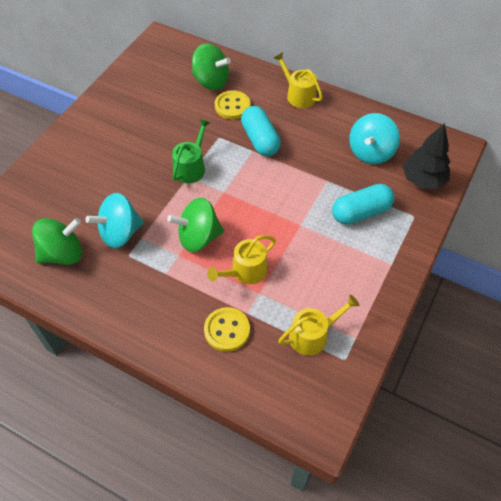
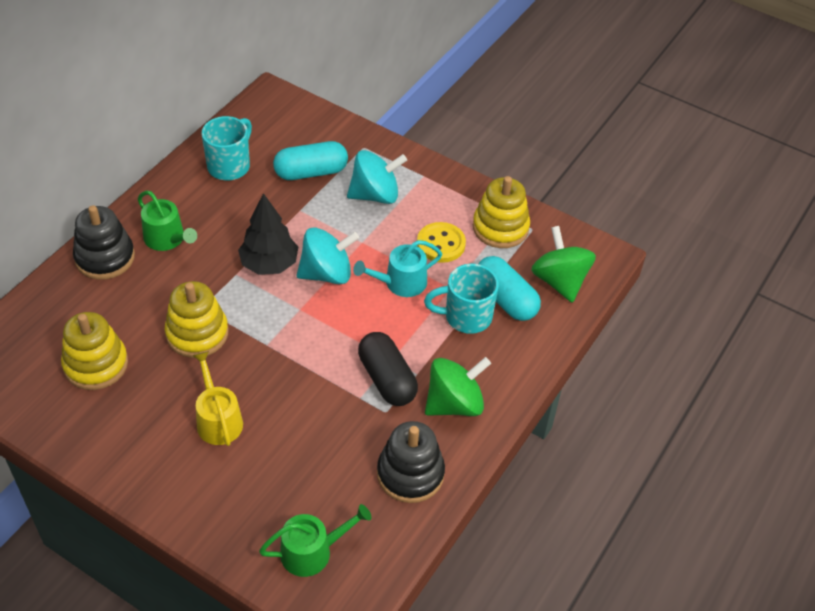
black capsule: none = 0 -> [358,332,418,406] = 1
black stacking toy: none = 0 -> [73,205,135,280] [377,421,445,503] = 2
green spinning top: [32,218,82,265] [167,198,224,252] [192,43,231,90] = 3 -> [425,357,491,416] [531,226,596,303] = 2
green watering can: [172,119,210,183] = 1 -> [138,191,197,251] [259,504,371,577] = 2
turquoise mug: none = 0 -> [202,116,252,181] [424,264,499,334] = 2
turquoise watering can: none = 0 -> [353,240,442,297] = 1
yellow button: [204,307,250,352] [215,90,251,119] = 2 -> [417,222,466,263] = 1
yellow stacking toy: none = 0 -> [61,312,128,390] [165,281,228,358] [473,176,530,248] = 3
yellow watering can: [207,235,276,284] [274,52,323,108] [278,295,359,356] = 3 -> [193,351,243,446] = 1

